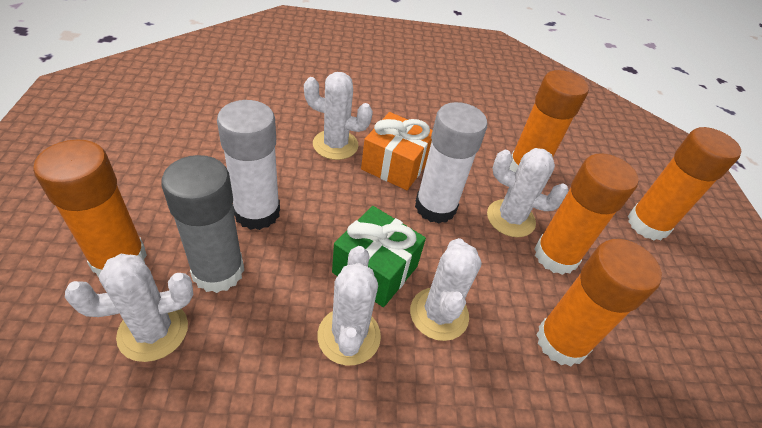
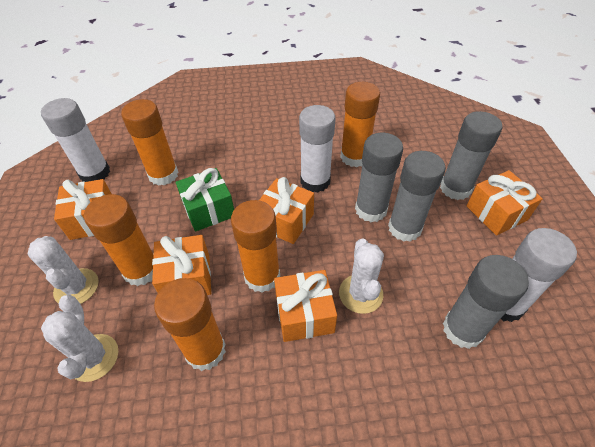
grey glue stick: [161,155,244,293] = 1 -> [355,133,403,222] [388,151,446,242] [440,111,502,200] [443,255,529,349] = 4
orange gift: [361,112,433,190] = 1 -> [54,179,111,240] [152,235,211,295] [259,177,314,244] [274,270,337,342] [467,170,543,235] = 5
white cactus: [65,254,193,362] [304,72,373,160] [317,246,381,366] [410,238,482,341] [487,148,569,237] = 5 -> [28,236,99,304] [41,295,118,382] [339,238,384,314] = 3
white glue stick: [217,100,280,230] [415,102,487,224] = 2 -> [41,98,110,182] [299,105,335,193] [501,228,577,322] = 3

